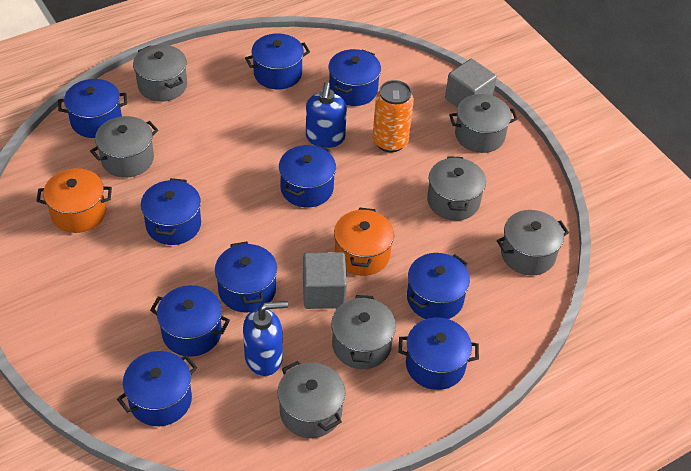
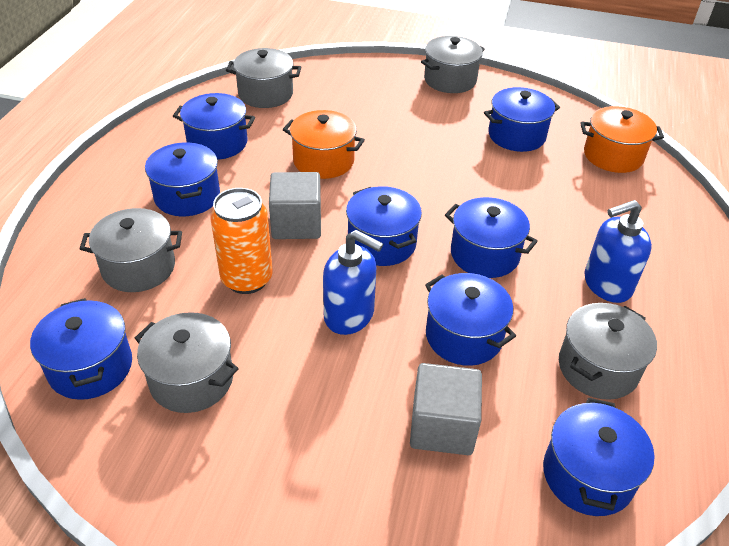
blue pot: [58,79,127,138] [117,351,197,426] [141,178,201,245] [150,285,230,357] [215,241,277,313] [245,33,310,90] [279,144,336,207] [328,49,381,106] [398,318,479,390] [407,253,470,319] = 10 -> [30,298,132,400] [145,142,220,216] [173,93,255,160] [346,186,422,266] [425,273,516,366] [445,197,538,278] [484,87,560,152] [543,398,655,516] = 8
grey pot: [90,116,158,178] [133,45,187,102] [277,361,345,438] [331,295,396,369] [427,156,486,221] [449,94,518,153] [497,210,569,275] = 7 -> [80,208,182,292] [135,312,239,413] [226,48,301,108] [421,36,485,93] [559,303,657,400] = 5

